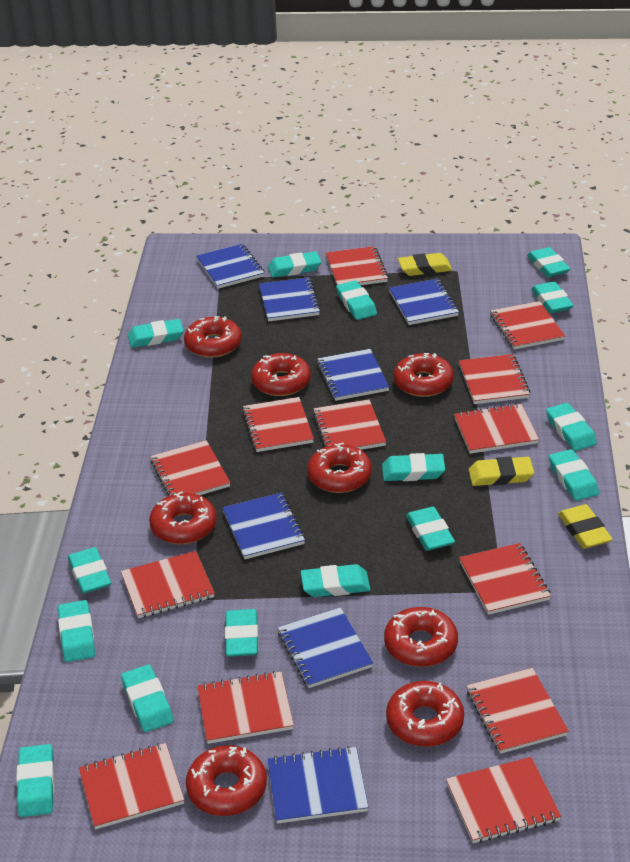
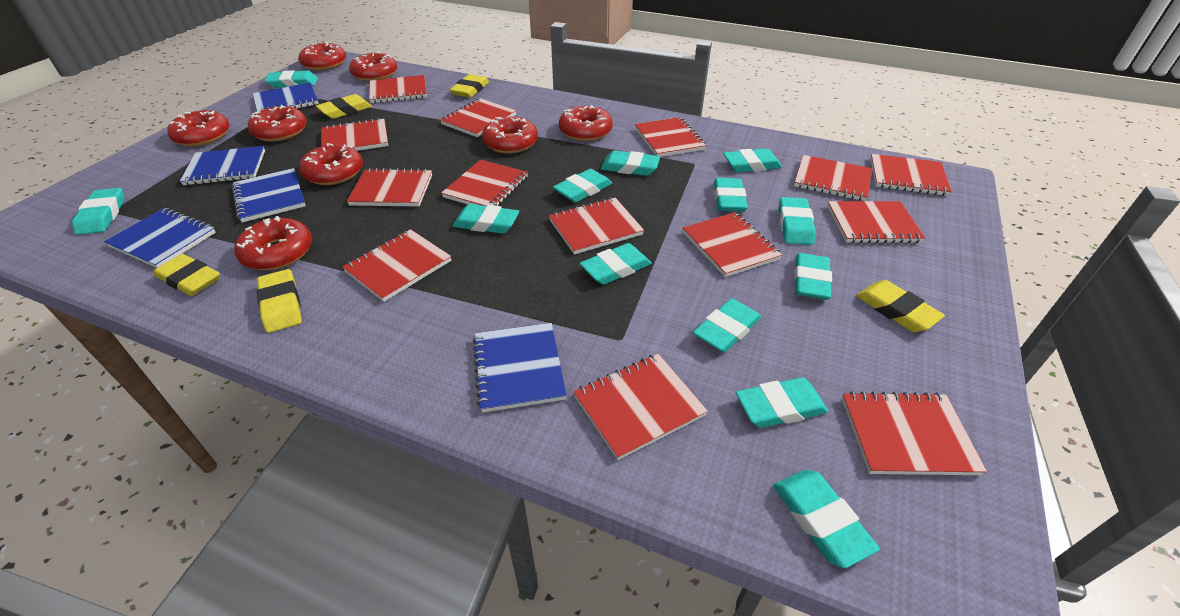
blue notebook: [196,244,265,289] [222,493,305,559] [259,277,321,321] [267,746,369,824] [278,607,373,688] [317,349,389,401] [389,279,459,325] = 7 -> [104,208,216,268] [180,146,265,185] [232,168,306,222] [253,83,319,112] [473,323,567,413] = 5
red notebook: [79,743,184,829] [121,551,215,618] [150,440,231,496] [197,671,294,744] [242,397,314,452] [313,400,386,450] [326,246,389,285] [446,757,561,843] [454,403,539,454] [459,354,530,404] [459,543,551,615] [467,668,569,754] [491,301,565,349] = 13 -> [321,118,389,151] [342,229,451,302] [347,168,432,207] [369,75,427,103] [440,98,516,137] [441,160,528,206] [549,197,644,255] [574,354,708,460] [635,117,706,157] [683,212,782,277] [794,155,872,201] [827,201,925,243] [842,391,987,475] [870,154,952,196] = 14
turquoise eraser: [16,744,55,817] [58,600,95,662] [68,547,111,594] [121,665,174,732] [128,319,184,348] [225,609,258,657] [268,251,321,277] [301,564,370,597] [336,280,377,320] [382,453,445,481] [406,507,455,551] [527,247,571,277] [531,282,574,313] [546,403,597,451] [549,449,599,501] = 15 -> [72,188,124,235] [265,70,318,88] [452,204,519,234] [553,169,612,202] [580,243,652,285] [601,151,660,176] [693,299,761,352] [714,178,748,212] [723,148,782,172] [736,377,828,428] [773,470,880,568] [779,197,816,245] [794,253,832,300] = 13
yellow eraser: [398,253,452,276] [468,456,534,486] [558,504,613,549] = 3 -> [154,254,220,296] [257,269,302,333] [316,94,372,119] [450,74,489,98] [856,280,945,332] = 5

